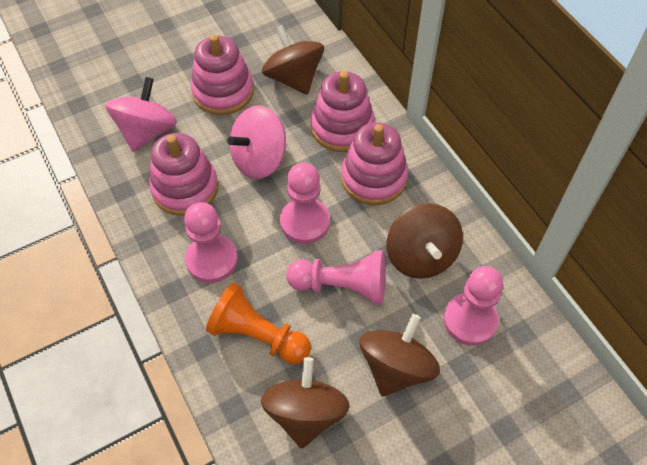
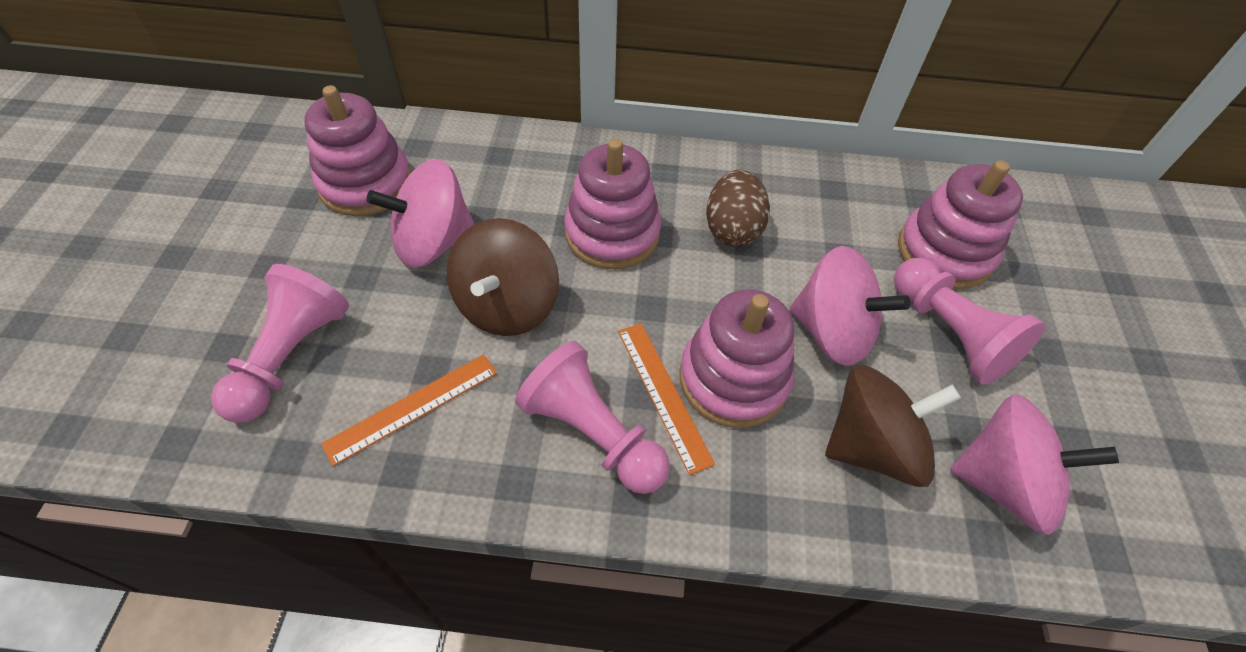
brown egg: none = 0 -> [706,170,770,247] = 1
brown spinning top: [261,357,350,449] [262,25,324,95] [360,314,440,396] [387,203,463,279] = 4 -> [447,218,559,336] [825,365,961,487] = 2
orange pawn: [206,283,311,365] = 1 -> none = 0
orange ruler: none = 0 -> [321,354,497,466] [618,323,715,475] = 2
pink pawn: [184,202,238,283] [280,163,330,244] [286,250,385,305] [443,266,503,346] = 4 -> [211,264,349,423] [515,341,670,494] [894,258,1046,385] = 3
pink spinning top: [105,77,177,152] [227,105,286,179] = 2 -> [366,159,475,268] [790,246,911,366] [950,394,1119,535] = 3

